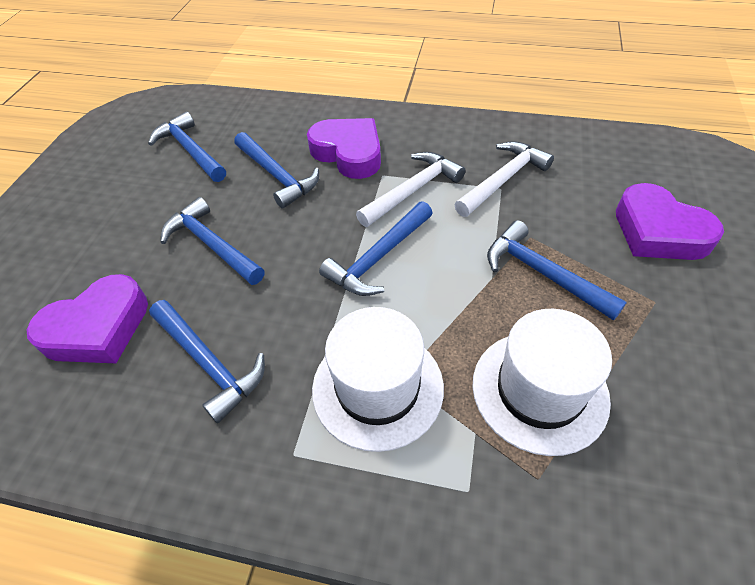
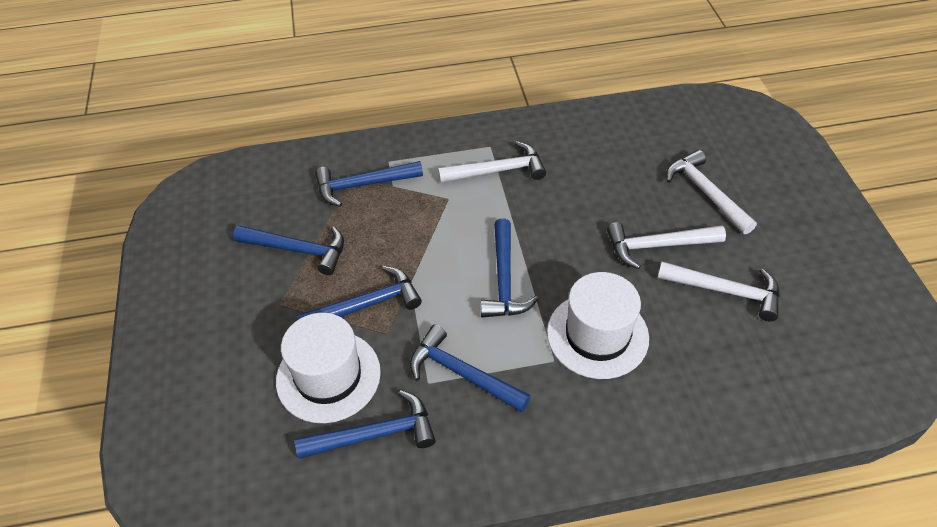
purple heart: [27,274,148,363] [307,118,381,179] [616,183,724,260] = 3 -> none = 0
white hammer: [356,152,465,227] [454,141,554,217] = 2 -> [438,141,546,183] [607,222,726,269] [658,262,780,322] [666,150,757,234] = 4

